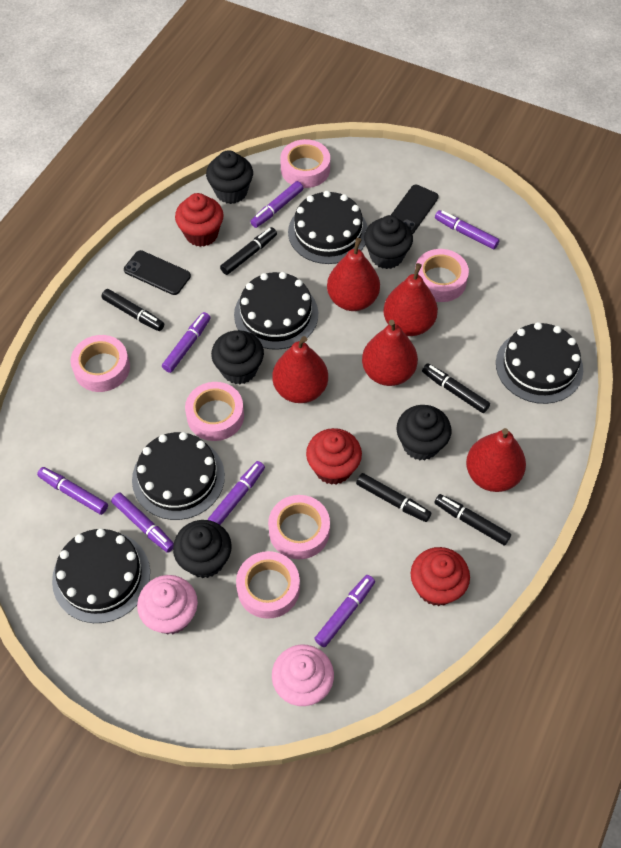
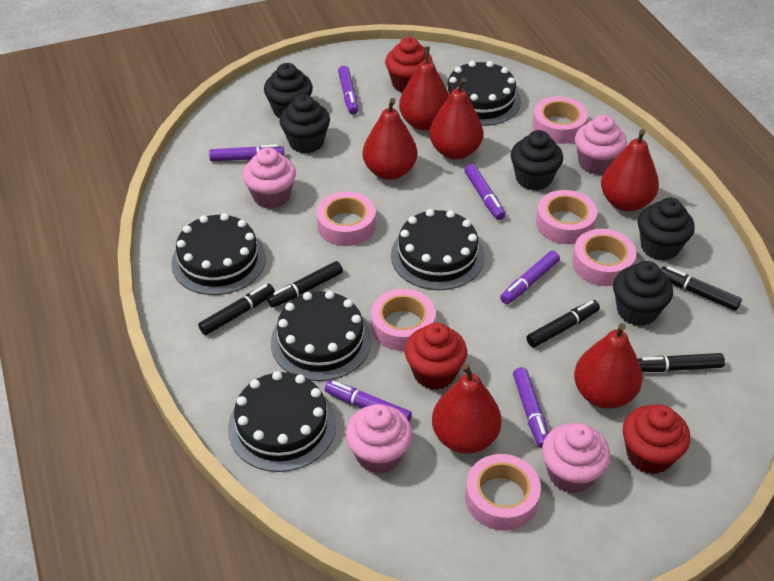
black phone: [124,250,191,295] [391,185,439,235] = 2 -> none = 0
pink cupcake: [137,575,198,635] [272,645,334,706] = 2 -> [243,147,296,209] [345,404,412,474] [542,423,610,493] [575,115,627,175] = 4
purple marker: [37,467,108,515] [111,493,174,553] [162,312,211,373] [208,461,265,525] [250,181,303,228] [314,575,375,647] [435,210,500,249] = 7 -> [209,144,284,162] [325,380,412,422] [338,66,358,115] [464,164,505,220] [500,251,560,304] [513,367,549,448] = 6
red pear: [273,336,328,403] [327,238,380,311] [362,320,418,386] [383,263,438,336] [466,428,526,492] = 5 -> [363,98,417,180] [399,47,449,131] [429,78,483,159] [432,363,502,454] [574,323,643,409] [601,129,659,211] = 6

